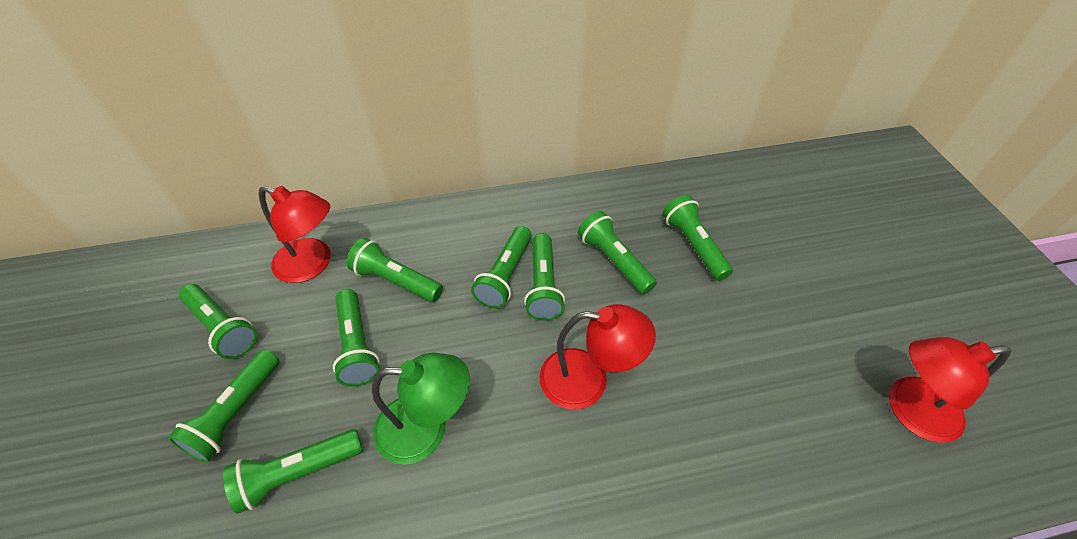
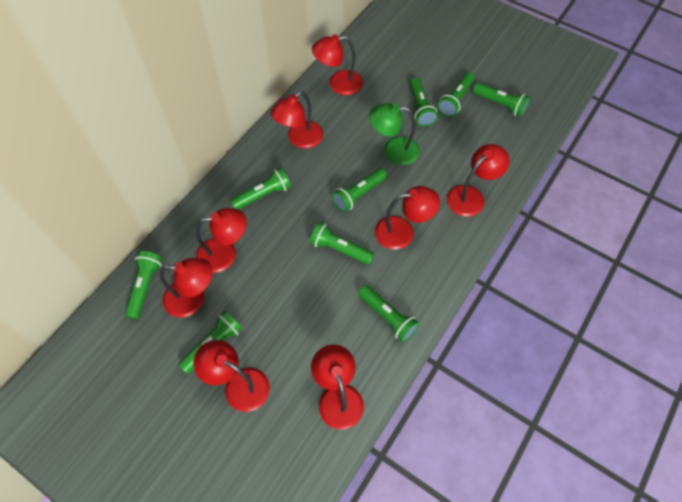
red lamp: [259,186,331,283] [540,304,656,409] [889,337,1011,443] = 3 -> [160,258,213,318] [193,340,270,412] [196,208,247,273] [271,91,323,149] [311,345,364,430] [312,34,363,95] [375,186,440,250] [447,144,509,217] = 8

